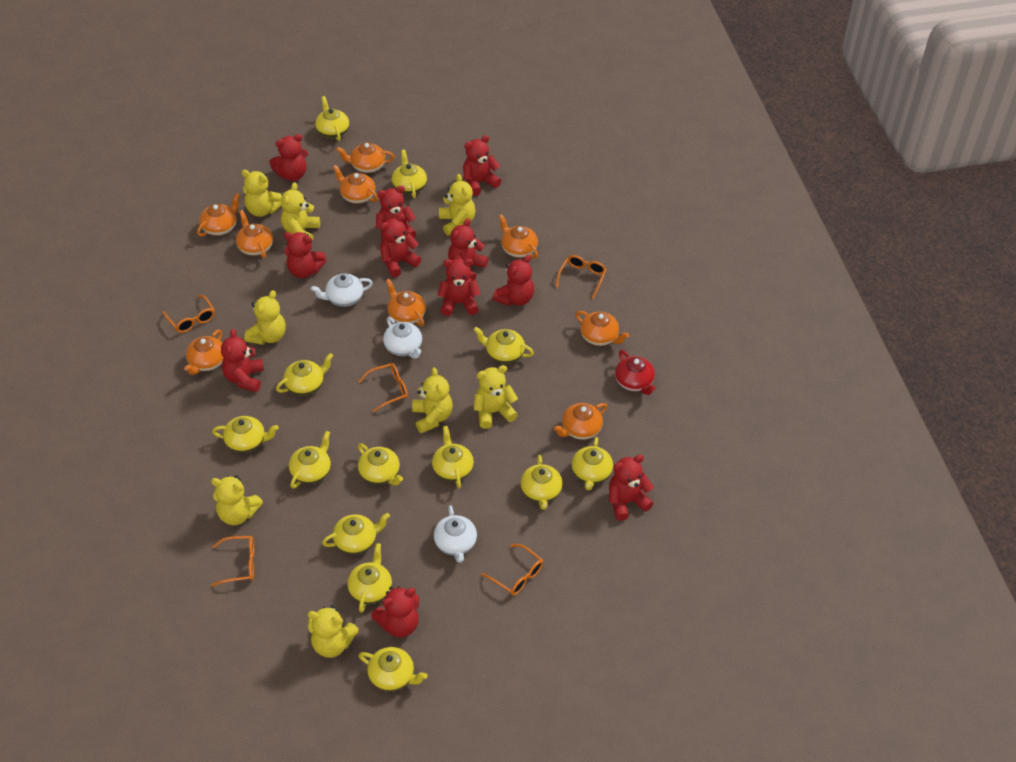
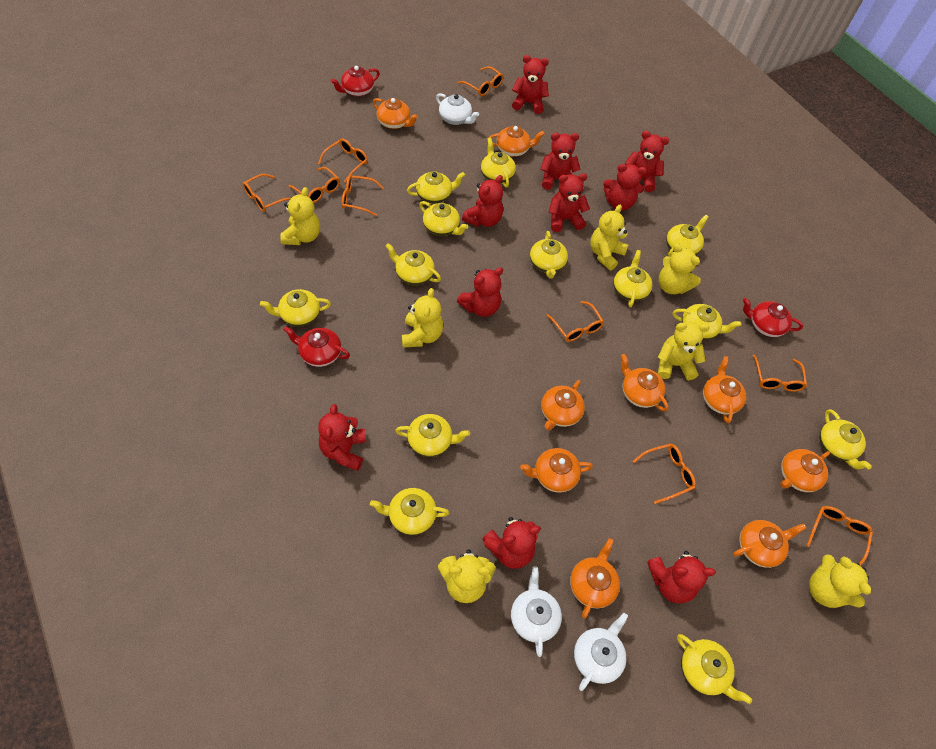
orange glasses: [162,295,215,333] [211,536,254,586] [358,363,408,412] [481,544,543,596] [556,255,607,299] = 5 -> [243,174,290,212] [288,167,340,203] [318,138,368,183] [341,175,384,216] [458,66,503,96] [546,301,604,342] [632,443,696,504] [752,355,807,392] [806,506,873,566] = 9
red teapot: [615,350,655,395] = 1 -> [283,326,350,367] [331,66,380,97] [743,298,803,337] = 3
red teddy bear: [221,329,264,392] [269,134,308,181] [284,232,326,278] [371,586,419,637] [376,186,416,240] [380,214,421,277] [437,258,481,316] [448,218,489,281] [463,135,501,196] [492,255,534,306] [609,455,654,521] = 11 -> [318,404,366,471] [457,267,503,317] [462,175,503,227] [482,517,541,569] [512,55,549,114] [540,133,581,190] [549,173,590,232] [603,164,647,211] [625,131,669,192] [647,551,716,604] = 10
yellow teddy bear: [211,475,263,525] [241,170,282,217] [244,290,286,345] [281,182,320,241] [308,605,359,658] [412,367,453,433] [439,174,475,236] [474,365,518,429] = 8 -> [280,187,320,245] [402,288,443,348] [438,550,495,603] [590,205,628,270] [658,244,701,294] [658,322,710,380] [809,554,871,608] = 7

